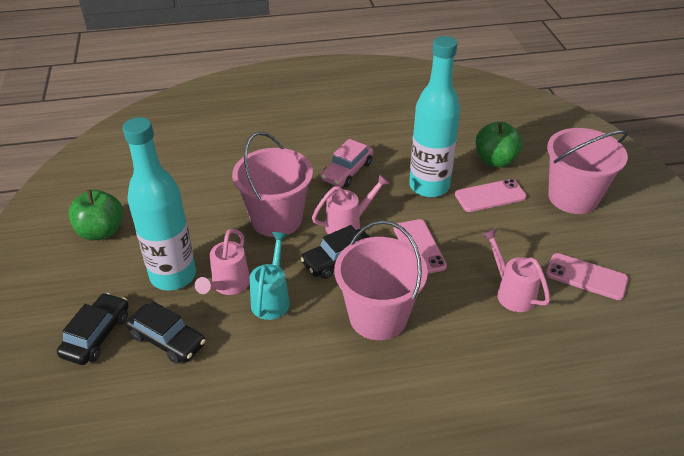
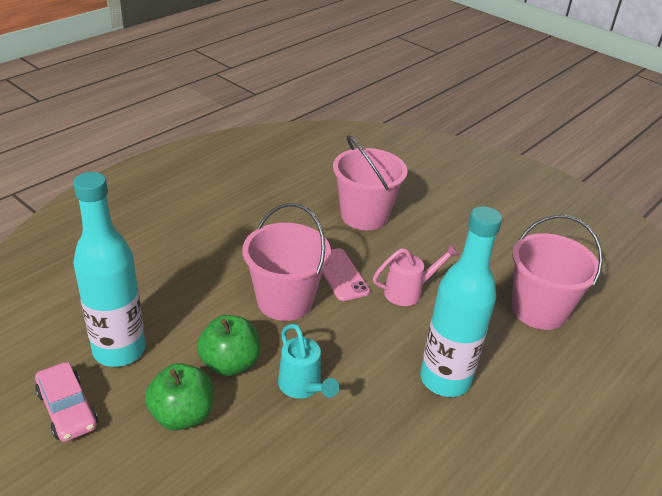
black car: [57,293,129,365] [126,301,206,364] [300,225,370,279] = 3 -> none = 0
pink phone: [393,219,447,274] [455,179,527,212] [546,253,628,300] = 3 -> [322,248,370,301] = 1
pink watering can: [195,229,250,295] [312,174,390,234] [482,229,550,312] = 3 -> [373,244,459,306] = 1

